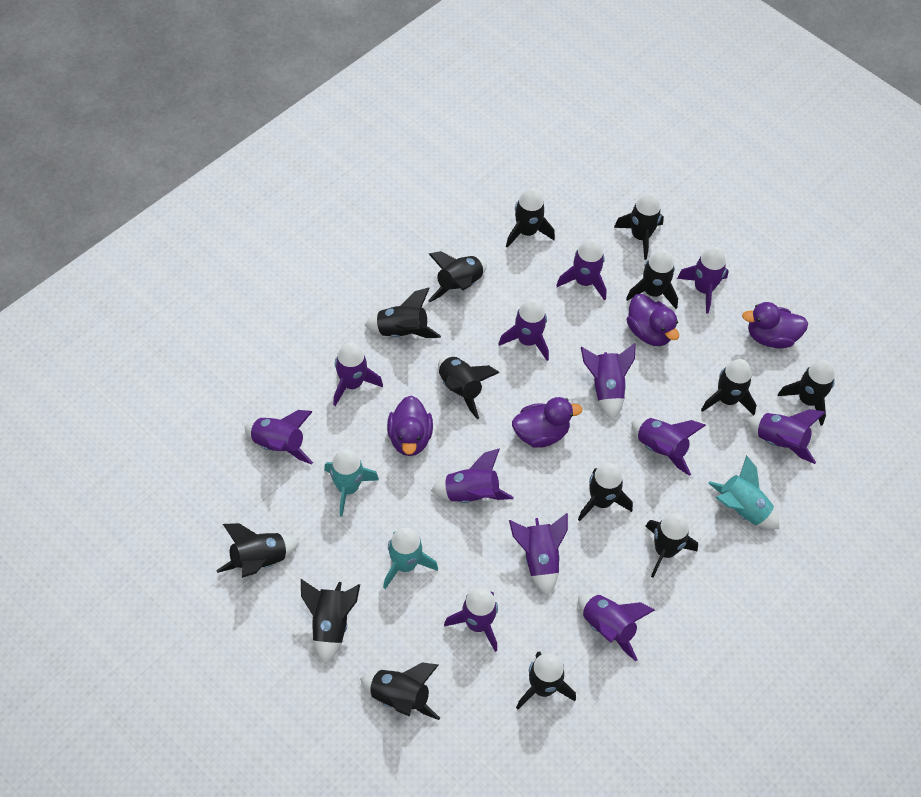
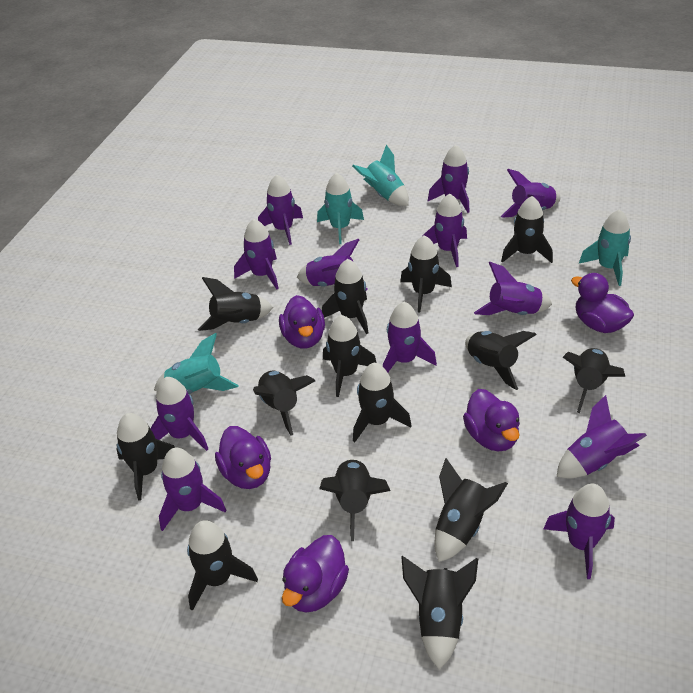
purple duck: [387,396,433,456] [512,397,582,448] [627,294,679,346] [742,302,808,348] = 4 -> [215,426,271,489] [279,295,325,349] [282,535,349,613] [463,389,520,451] [571,273,634,333] = 5
turquoise rocket: [324,449,379,517] [383,527,438,589] [708,455,779,529] = 3 -> [154,333,239,394] [317,173,364,244] [352,145,409,206] [579,209,631,286] = 4

